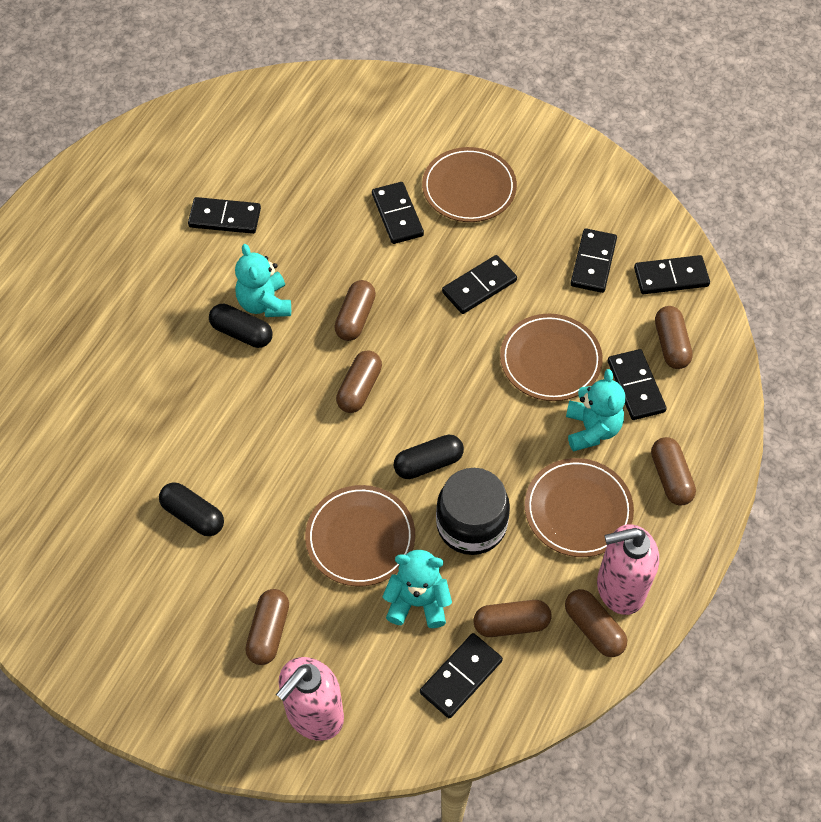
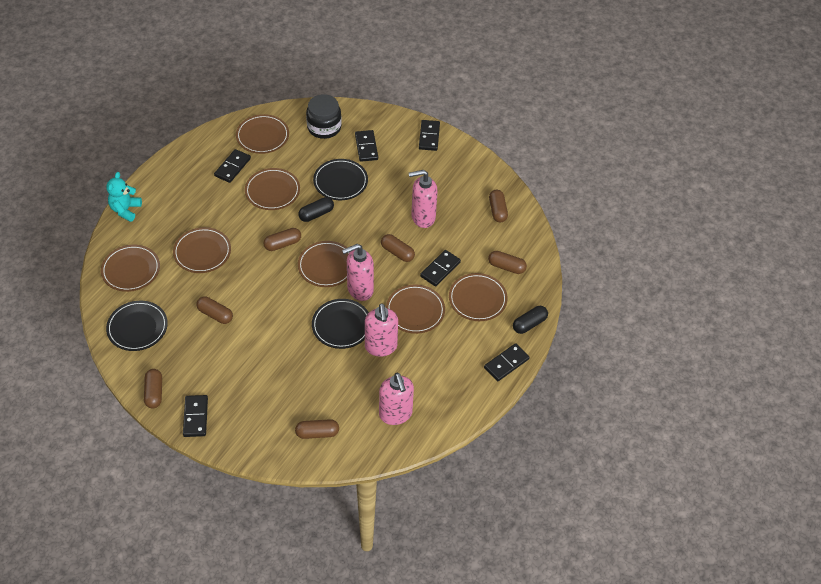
black capsule: [159,482,224,536] [209,304,273,348] [394,435,464,479] = 3 -> [298,197,334,222] [513,306,548,334] = 2
black domino: [188,197,261,234] [372,182,424,244] [420,633,503,718] [442,255,517,314] [570,228,617,293] [608,349,667,420] [634,255,710,294] = 7 -> [183,395,208,437] [214,149,251,183] [355,130,378,162] [419,120,440,151] [420,250,461,286] [484,343,530,381] = 6
black plate: none = 0 -> [106,301,168,351] [312,299,369,349] [313,159,368,200] = 3
brown plate: [305,485,415,586] [422,147,517,222] [500,314,603,401] [525,458,634,557] = 4 -> [101,245,160,292] [173,227,231,273] [236,114,289,154] [245,168,300,210] [298,241,350,287] [386,284,445,334] [449,273,508,321] = 7
pink soap dispenser: [276,657,344,741] [597,524,659,615] = 2 -> [342,244,374,301] [365,303,398,357] [379,373,414,425] [409,170,438,228] = 4
turquoise teddy bear: [235,244,291,317] [383,550,452,628] [566,369,625,451] = 3 -> [106,172,142,222] = 1

